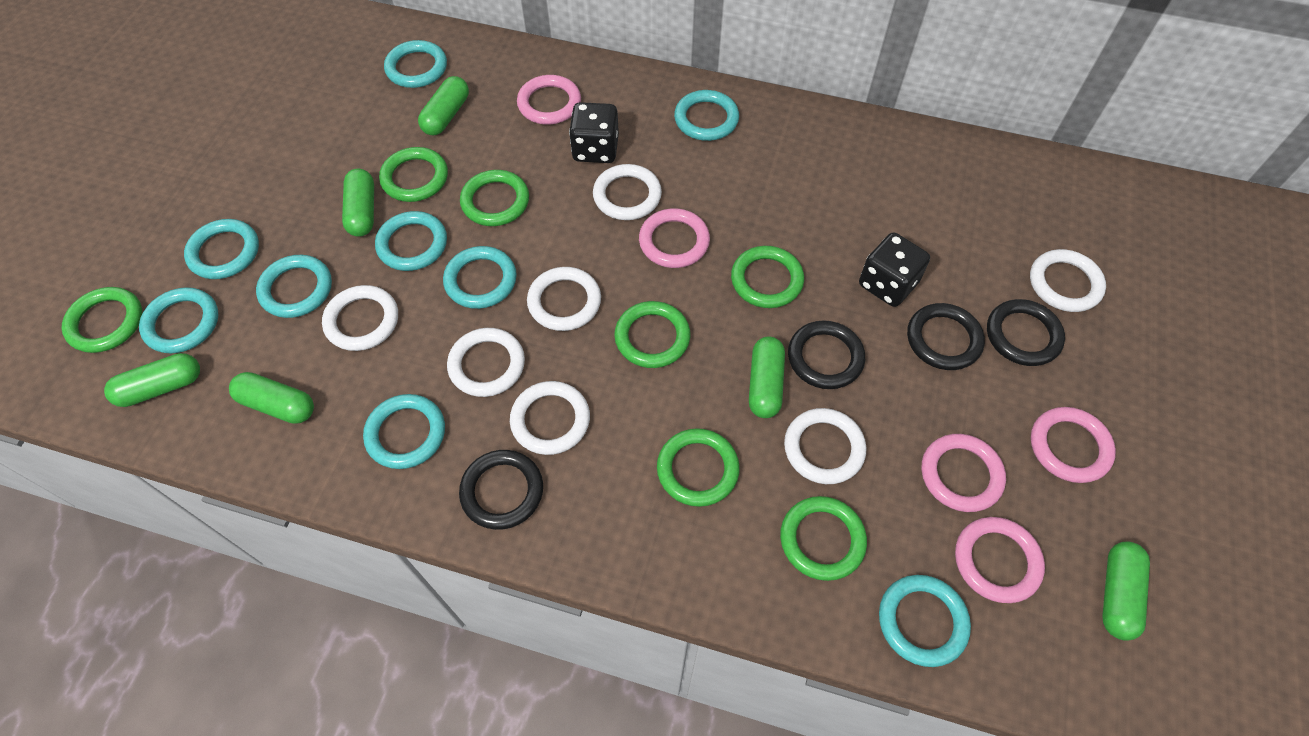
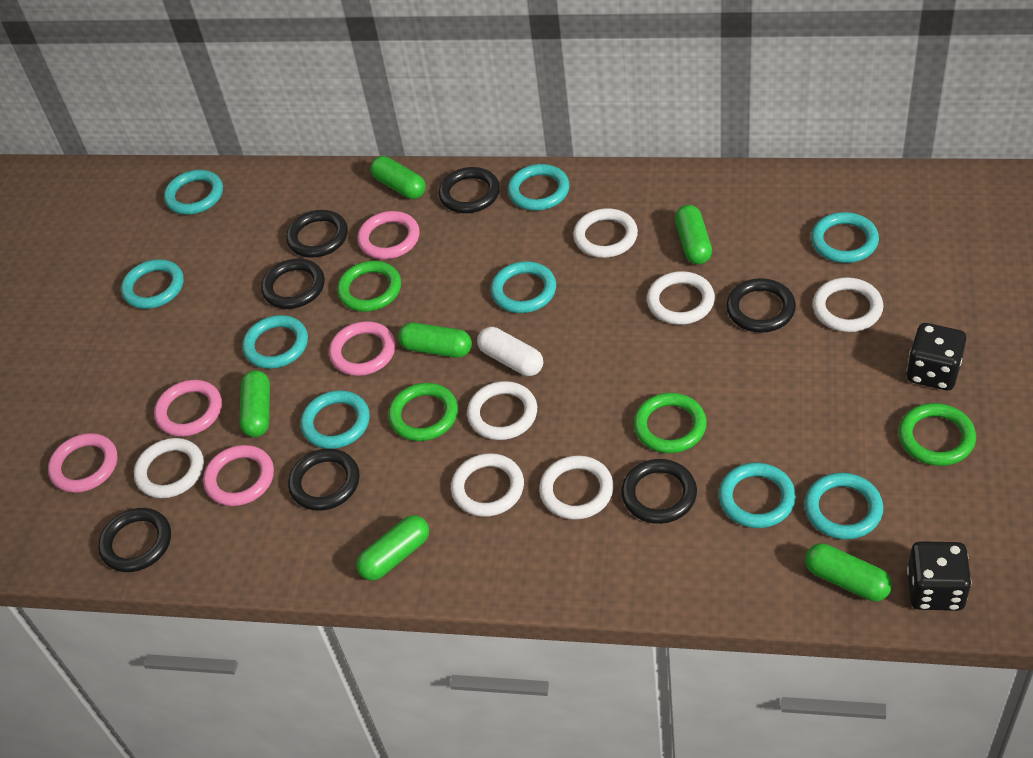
black ring: [459,450,543,530] [788,320,865,389] [907,303,985,370] [987,299,1065,366] = 4 -> [98,508,171,572] [261,259,325,309] [286,210,348,258] [288,449,359,511] [438,167,500,213] [621,459,697,524] [726,278,796,333] = 7
green ring: [61,287,142,353] [379,147,448,202] [460,170,529,226] [614,301,690,368] [657,428,740,507] [731,246,804,308] [780,496,867,581] = 7 -> [337,261,401,312] [388,383,458,441] [634,393,707,453] [899,403,976,466] = 4
white capsule: none = 0 -> [477,327,543,376] = 1

